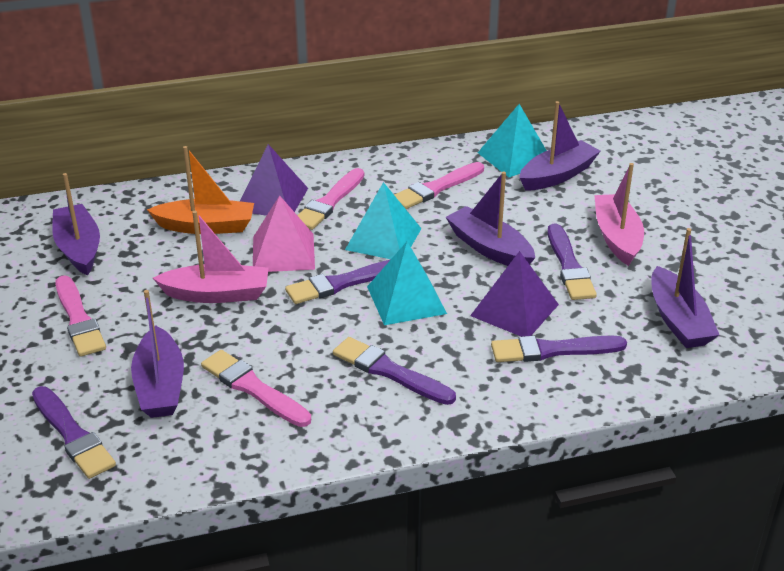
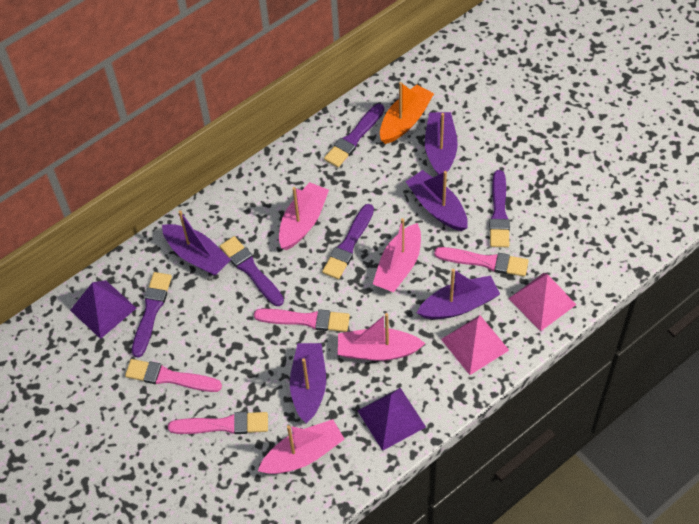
pink boat: [153,211,269,303] [594,163,644,266] = 2 -> [258,419,345,474] [279,182,329,250] [338,313,426,361] [373,218,421,292] = 4
pink pyramid: [253,195,315,272] = 1 -> [441,315,509,375] [508,273,576,331] = 2
turquoise pyramid: [345,182,422,259] [367,242,447,325] [478,104,547,177] = 3 -> none = 0

